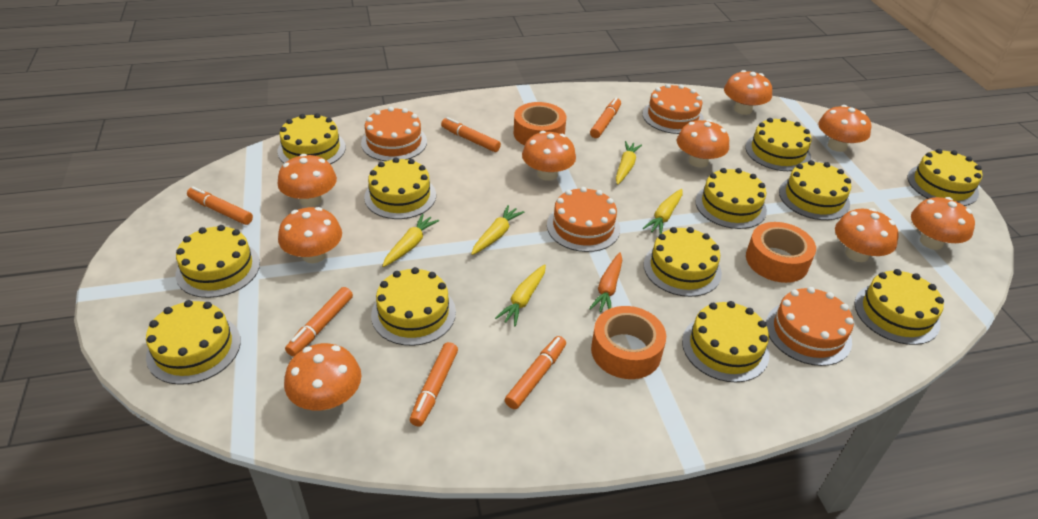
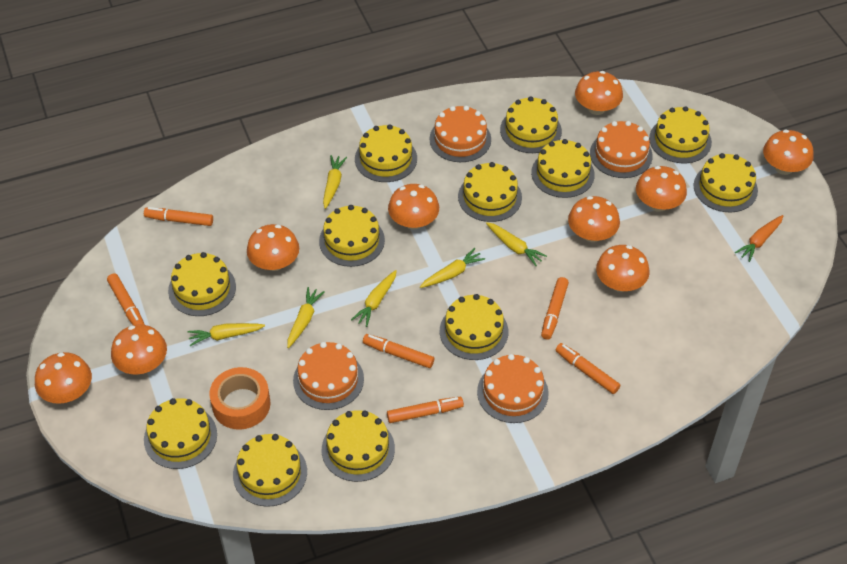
orange tape: [514,102,566,145] [591,306,666,379] [746,222,816,283] = 3 -> [209,367,271,430] = 1
yellow carrot: [382,214,439,267] [471,205,524,255] [495,264,546,326] [616,141,642,185] [643,189,682,234] = 5 -> [188,323,265,346] [287,287,325,348] [323,155,347,209] [351,270,397,327] [420,248,485,288] [486,222,547,266] = 6

